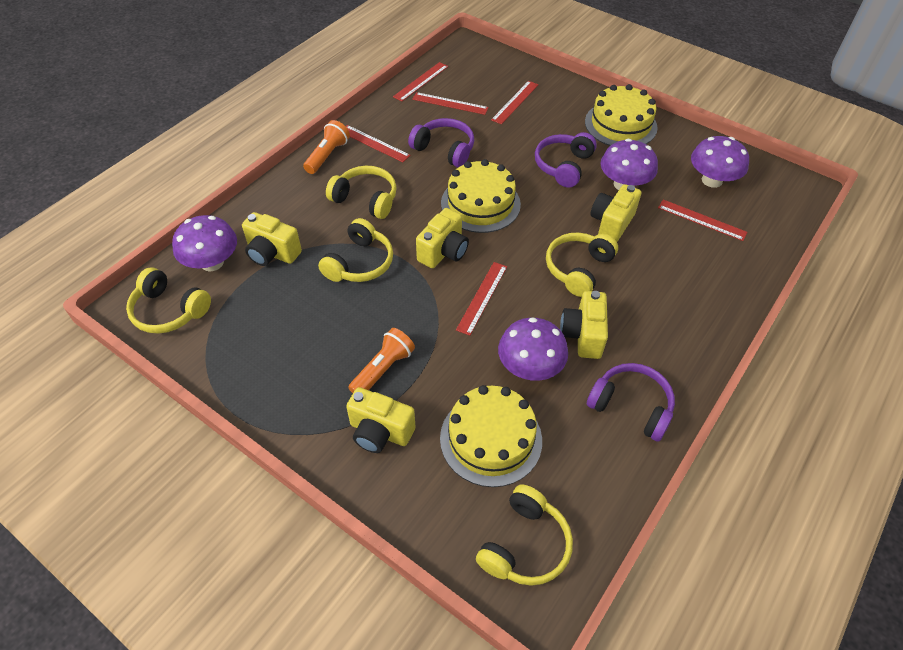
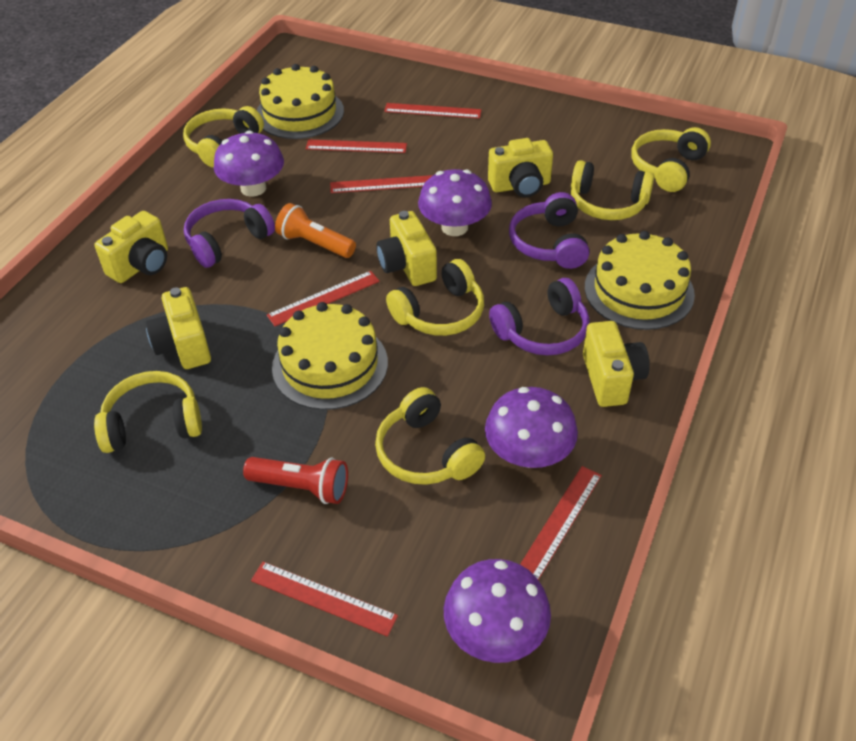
orange flashlight: [303,120,350,174] [348,328,415,393] = 2 -> [275,203,356,258] = 1
red flashlight: none = 0 -> [243,457,348,504] = 1
yellow headphones: [126,267,211,334] [318,218,393,282] [326,166,397,219] [476,484,573,586] [546,232,618,297] = 5 -> [94,371,202,453] [183,106,264,168] [375,387,485,485] [386,259,484,336] [571,160,654,220] [631,127,711,192] = 6

